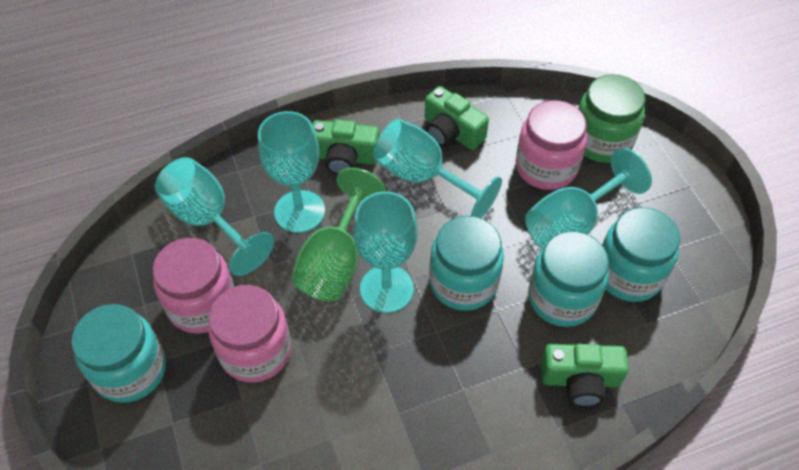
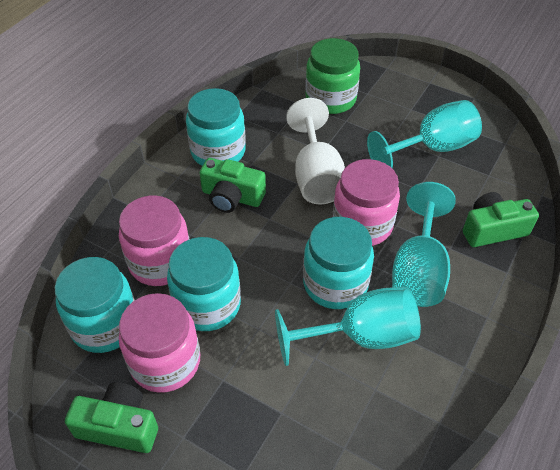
green goblet: [291,167,386,301] = 1 -> none = 0
turquoise goblet: [155,157,274,276] [258,111,325,233] [353,191,418,313] [373,119,502,218] [525,148,652,249] = 5 -> [275,287,421,366] [367,100,482,168] [392,182,456,307] = 3
white goblet: none = 0 -> [286,98,345,205] = 1

